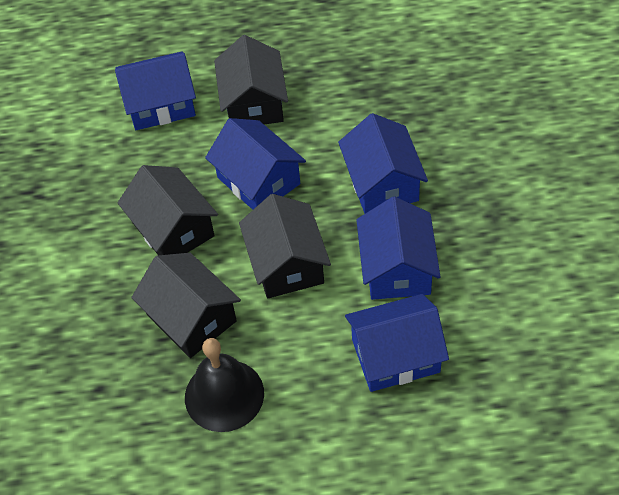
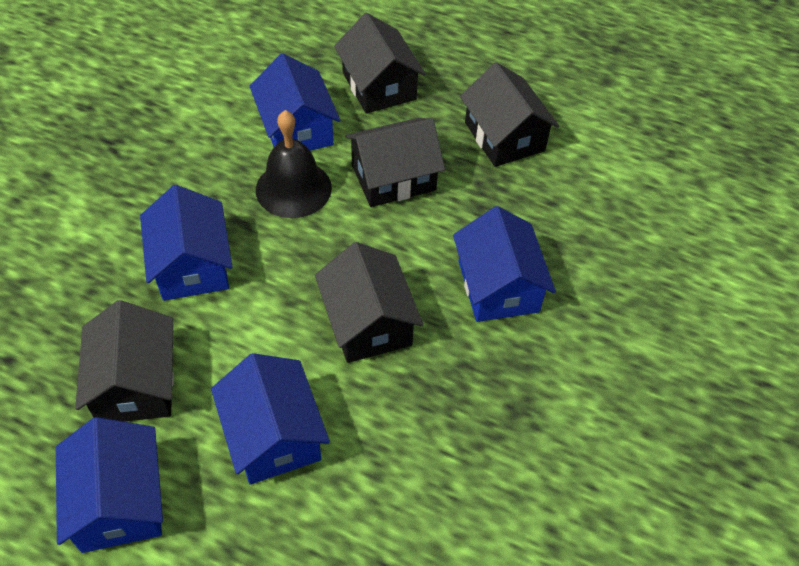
black house: [118,165,218,255] [131,253,241,358] [214,35,288,125] [239,194,331,298] = 4 -> [75,300,174,422] [315,242,424,363] [334,13,426,113] [345,118,445,207] [460,62,559,167] = 5

